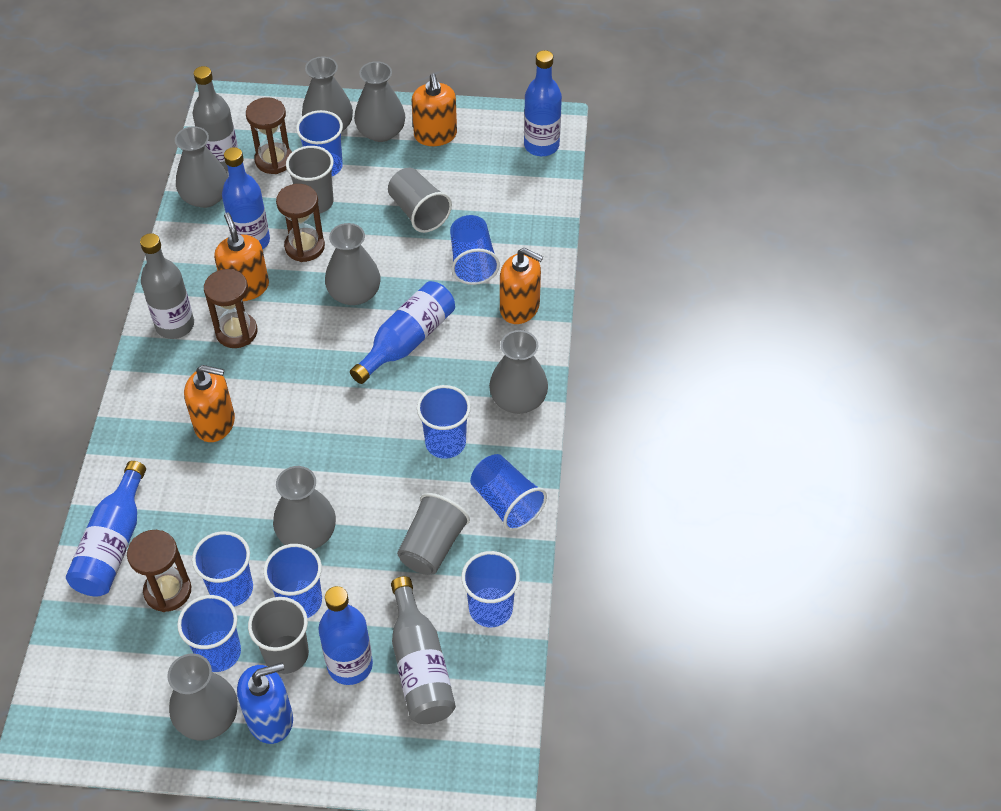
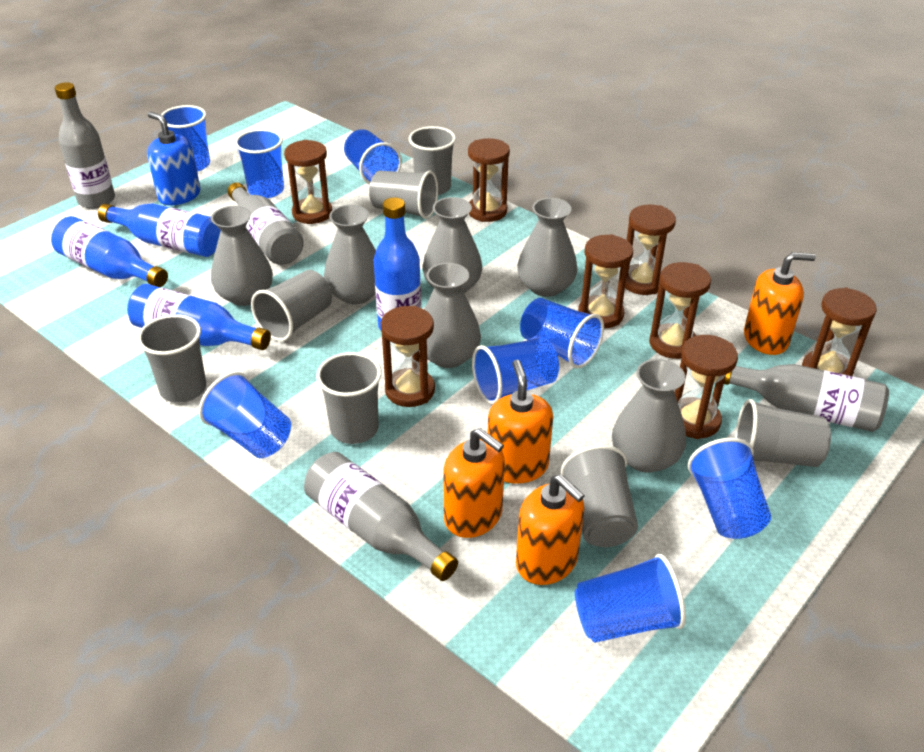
blue bottle: [66,461,146,597] [222,147,270,249] [319,586,373,685] [350,281,455,384] [524,50,562,156] = 5 -> [51,216,168,287] [98,204,221,257] [127,284,271,350] [374,198,422,330] = 4
brown hourglass: [127,530,191,612] [204,269,257,348] [246,97,292,174] [276,184,325,262] = 4 -> [284,140,332,224] [381,306,435,407] [468,138,510,222] [578,234,633,328] [625,204,676,295] [649,262,711,359] [675,335,738,439] [802,288,877,376] = 8
grey bottle: [140,233,194,339] [193,66,238,171] [391,576,456,724] = 3 -> [55,82,115,209] [228,182,304,265] [304,452,458,581] [724,364,889,432] = 4
grey cup: [248,597,309,674] [286,146,334,213] [388,168,452,233] [397,493,470,575] = 4 -> [137,314,206,403] [251,270,332,341] [316,352,382,444] [369,171,438,219] [409,126,456,195] [561,445,638,547] [735,399,831,467] = 7
grey vase: [167,653,238,741] [175,126,228,208] [273,466,336,549] [302,57,353,131] [325,223,381,305] [354,61,405,142] [489,330,548,414] = 7 -> [211,206,273,306] [324,205,376,304] [422,197,482,293] [424,262,481,368] [517,198,577,297] [612,359,686,473] = 6

